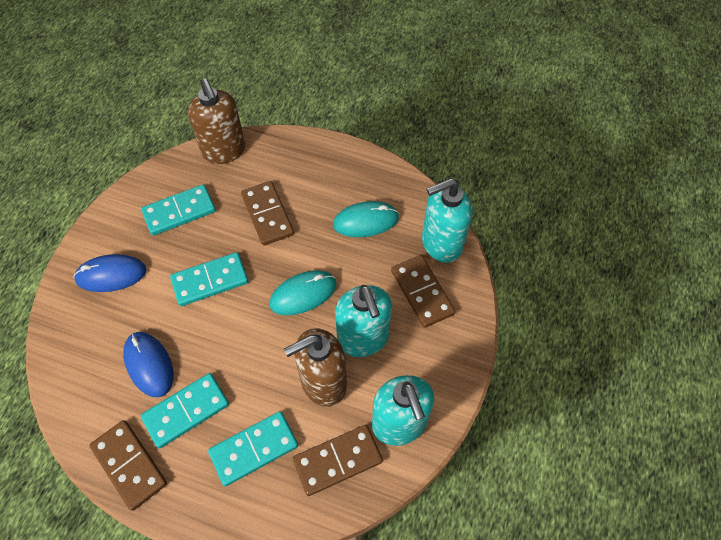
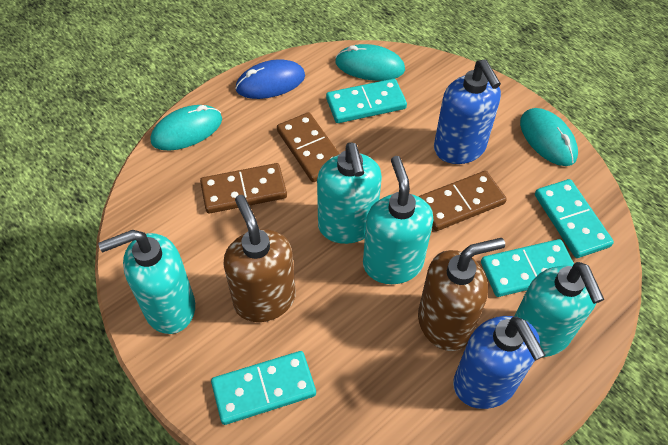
blue mouse: [73,254,147,292] [123,332,174,397] = 2 -> [235,59,305,99] = 1
blue soap dispenser: none = 0 -> [434,60,501,164] [453,316,545,409] = 2
brown domino: [89,420,167,511] [241,181,294,246] [293,425,383,496] [391,255,455,328] = 4 -> [200,163,287,214] [277,112,340,182] [418,171,507,231] = 3
turquoise mouse: [269,270,337,315] [333,201,399,237] = 2 -> [151,105,222,151] [335,44,405,81] [520,108,578,166] = 3
turquoise soap dispenser: [335,285,392,357] [372,375,434,446] [422,178,472,263] = 3 -> [98,230,195,334] [317,142,382,244] [363,156,434,284] [514,262,604,357] = 4

